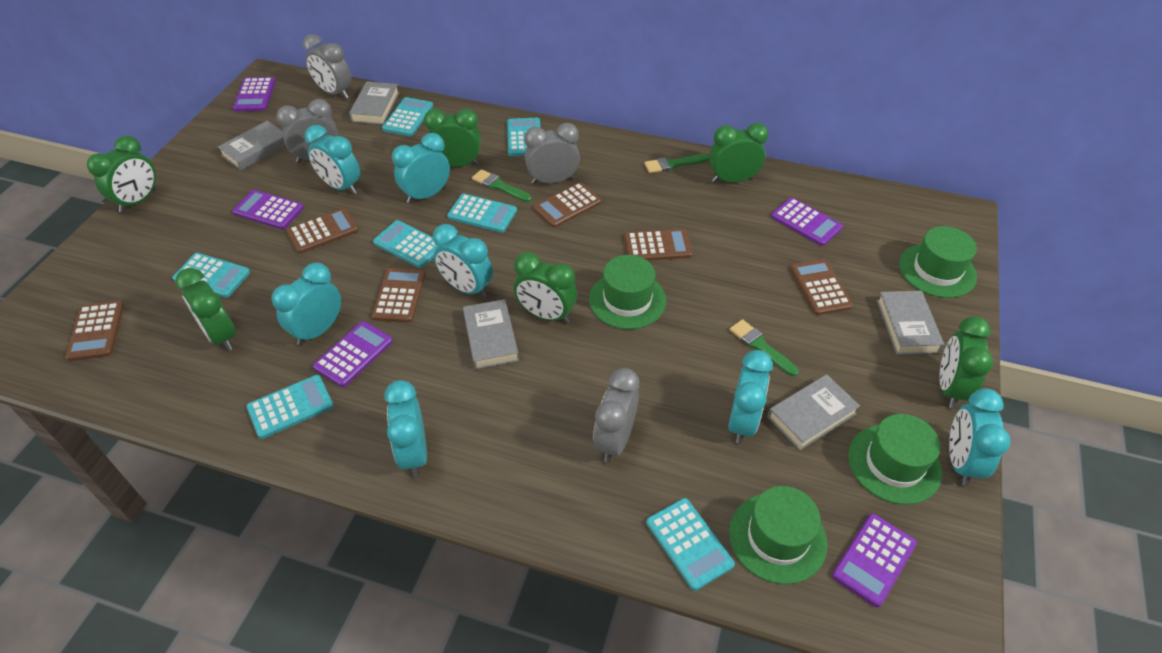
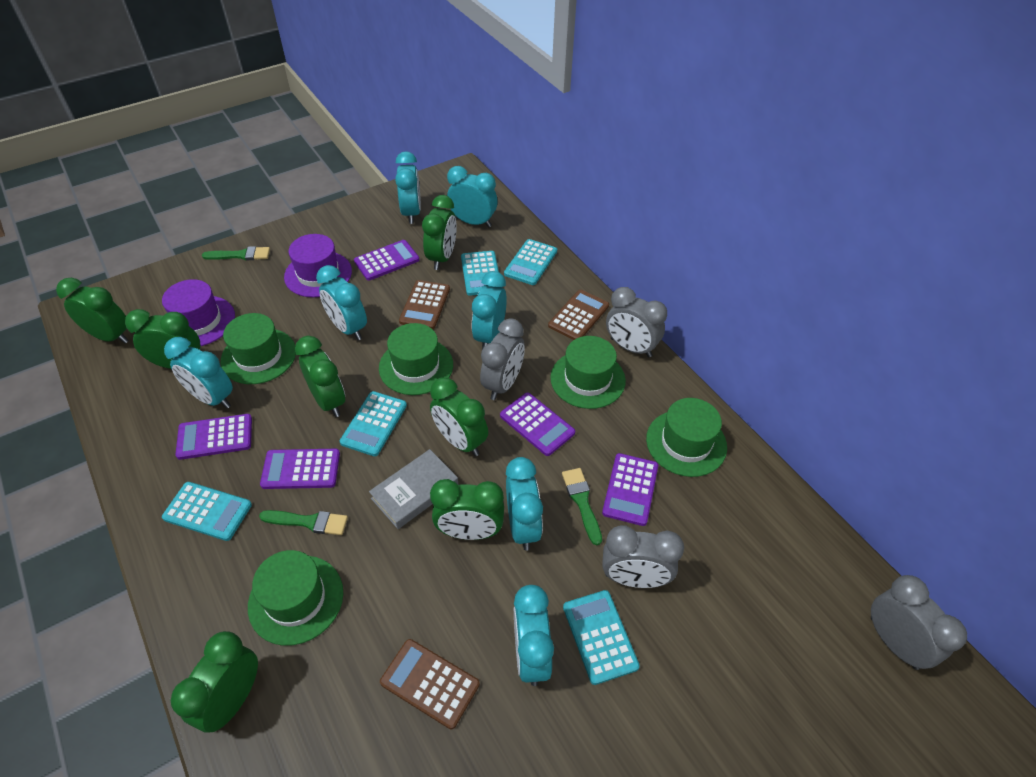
brown calculator: [65,301,124,361] [286,208,359,254] [371,268,425,323] [533,182,601,228] [624,229,693,261] [790,259,853,315] = 6 -> [380,639,480,729] [399,280,450,329] [548,290,609,340] = 3
green clock: [87,136,156,213] [175,268,236,351] [424,109,481,167] [514,252,577,323] [709,123,769,183] [939,316,993,409] = 6 -> [56,278,129,344] [125,309,201,369] [171,631,258,732] [295,336,345,417] [422,195,457,270] [430,377,488,456] [430,479,504,540] = 7
green hat: [589,255,666,329] [729,486,828,584] [848,414,942,505] [899,226,977,298] = 4 -> [221,313,296,384] [248,550,343,646] [379,323,453,395] [550,336,626,409] [646,398,727,477] = 5
grey book: [218,121,286,170] [349,81,400,125] [463,299,519,369] [768,374,860,450] [877,291,944,355] = 5 -> [369,449,458,529] = 1
purple hat: none = 0 -> [162,279,235,346] [284,234,352,297] = 2
turquoise calculator: [172,253,250,298] [246,375,334,439] [373,220,438,268] [382,97,433,136] [447,193,517,233] [507,118,541,156] [646,498,735,591] = 7 -> [162,482,252,541] [340,391,407,456] [461,251,499,296] [504,239,557,285] [563,590,640,685] = 5

